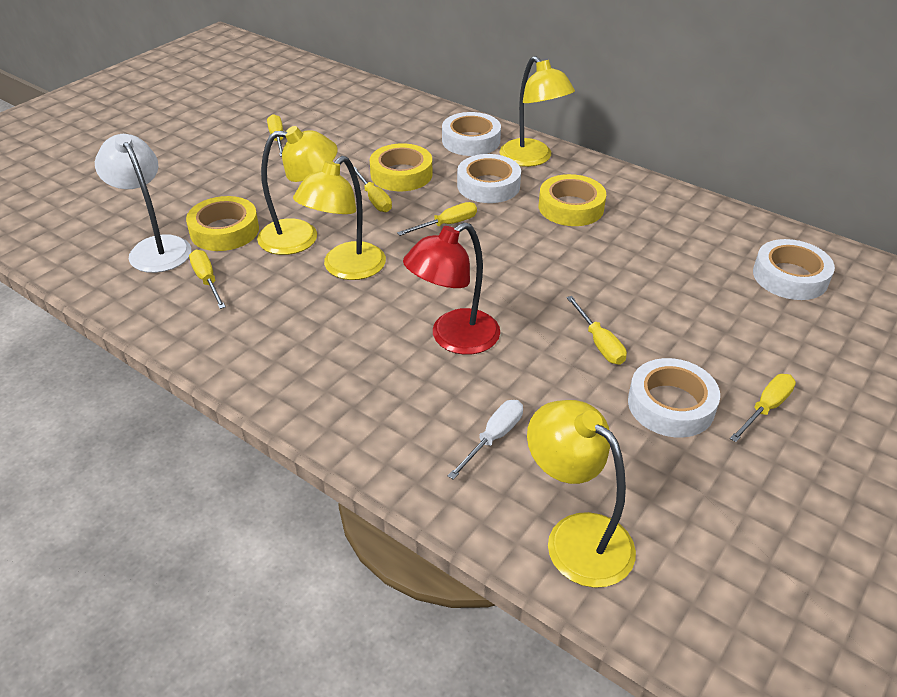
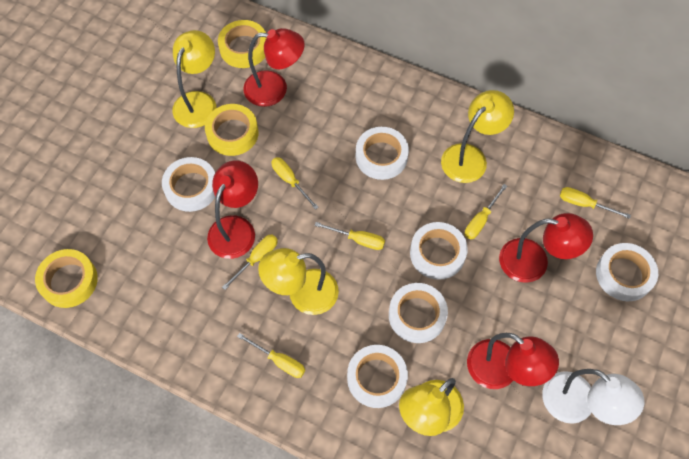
red lamp: [403,222,500,355] = 1 -> [207,160,258,259] [243,28,304,107] [467,333,559,389] [499,213,593,283] = 4
white screwdriver: [448,400,523,480] = 1 -> none = 0
white tape: [442,112,501,156] [457,154,521,203] [628,358,720,437] [753,239,835,300] = 4 -> [162,157,215,212] [347,345,408,408] [356,127,409,180] [389,283,448,343] [410,222,468,280] [596,243,658,301] = 6

